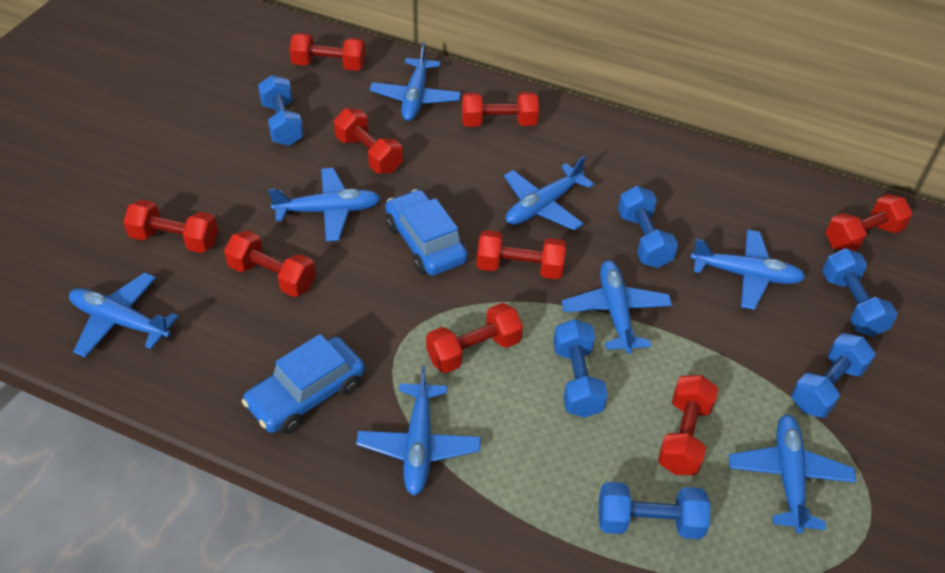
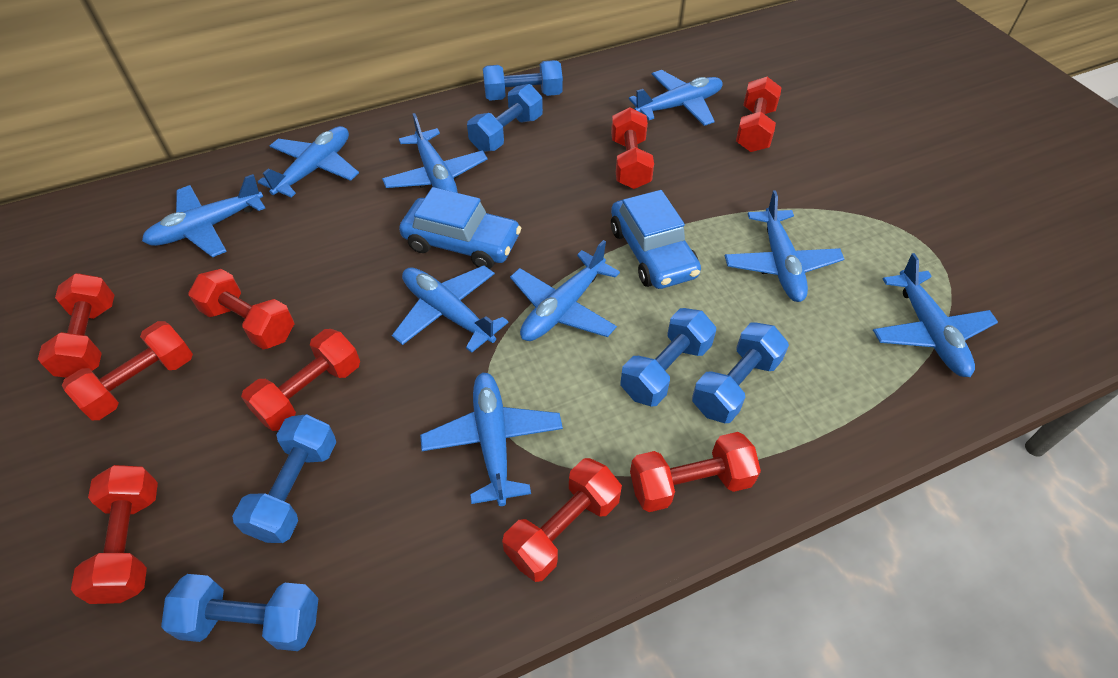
blue plane: [69,272,179,358] [268,168,381,241] [356,366,481,496] [370,42,461,121] [504,156,594,231] [562,260,672,354] [691,229,806,310] [729,414,856,533] = 8 -> [142,174,265,258] [258,126,359,197] [382,113,487,193] [392,265,509,353] [420,373,563,506] [510,240,620,341] [629,70,723,126] [725,190,844,302] [873,253,998,377] = 9

